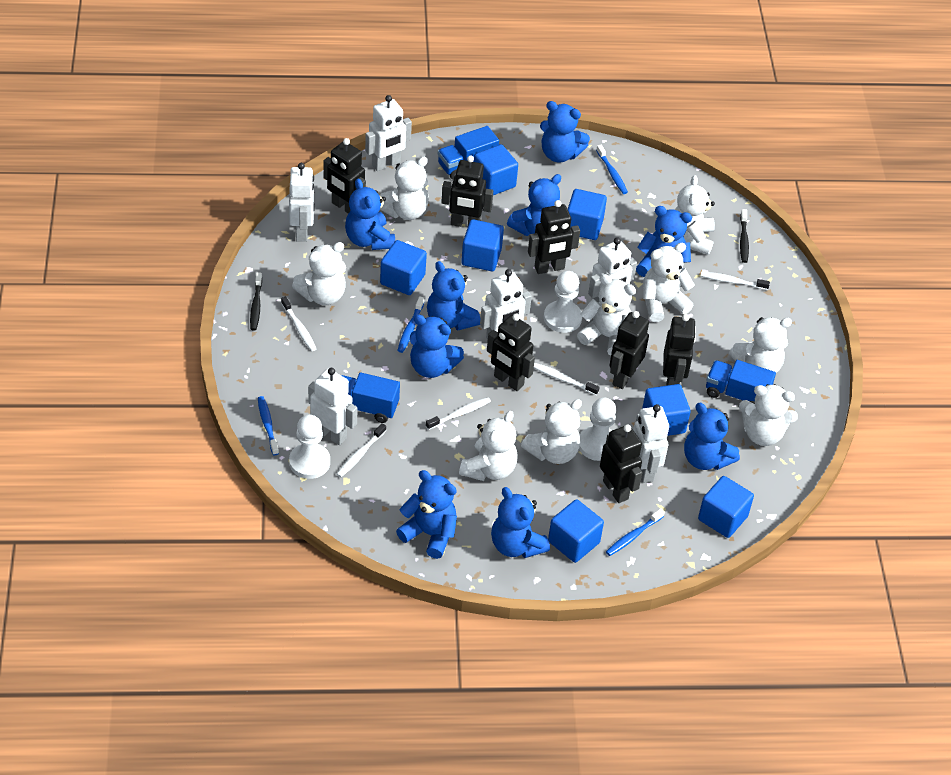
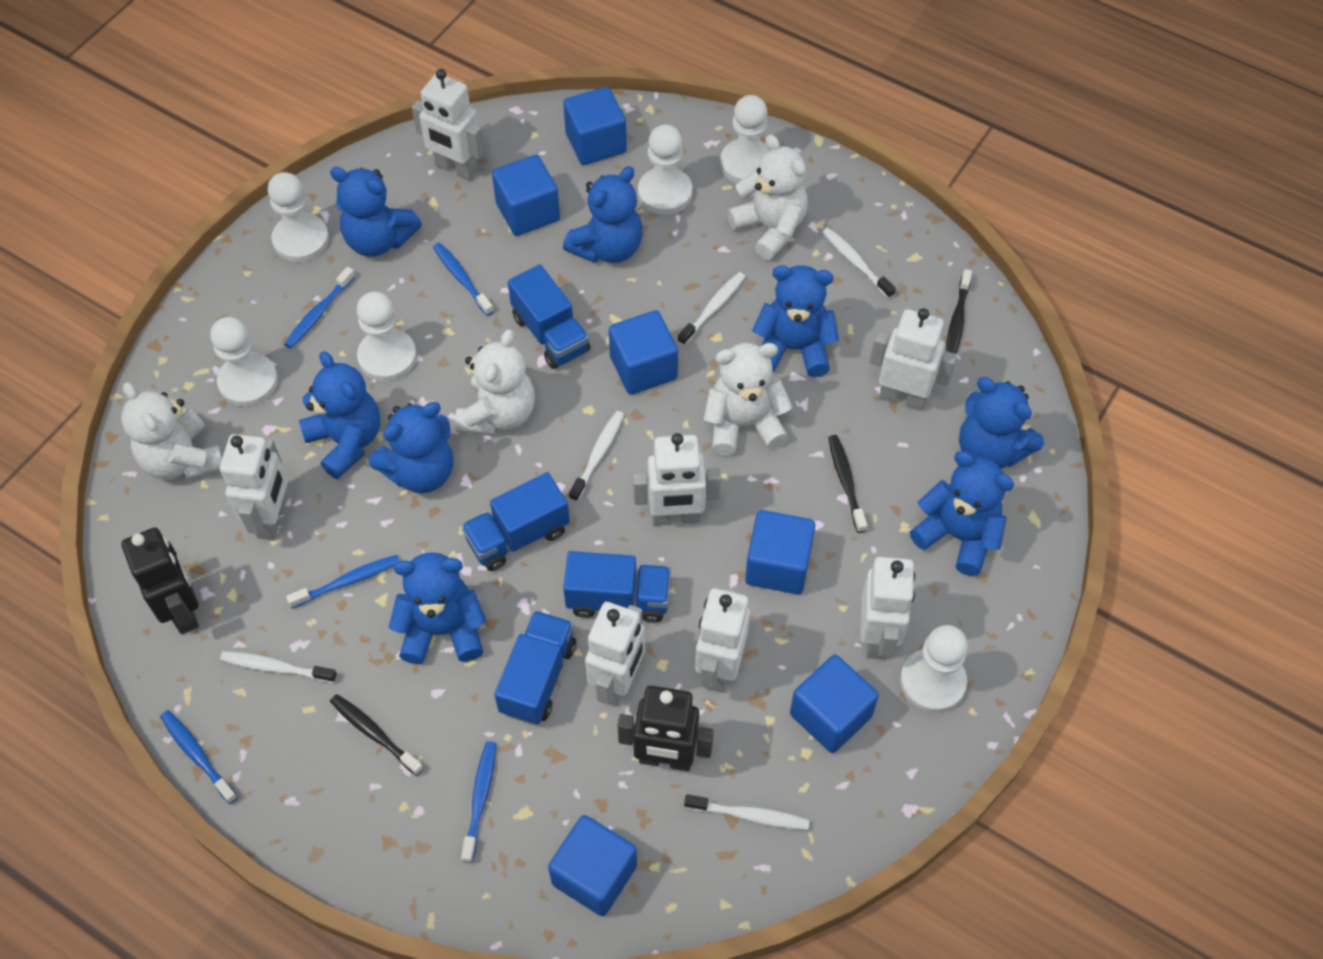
black robot: [323,138,366,214] [441,156,493,227] [487,314,535,391] [528,200,580,274] [600,424,642,503] [609,311,649,389] [663,314,696,386] = 7 -> [121,527,199,634] [617,686,714,771] = 2
black toothbrush: [250,272,262,330] [740,209,749,263] = 2 -> [330,694,424,776] [828,435,867,533] [946,269,972,354] = 3
blue cube: [380,240,427,295] [461,219,504,271] [473,144,518,195] [548,499,604,563] [568,189,607,240] [642,384,691,436] [698,476,754,538] = 7 -> [492,155,560,236] [548,815,637,916] [563,87,627,165] [609,310,678,395] [745,510,815,594] [790,655,879,753] = 6
blue teddy bear: [345,178,395,250] [396,470,457,559] [410,314,464,378] [427,261,480,331] [491,487,550,558] [507,174,561,236] [540,101,590,163] [636,206,692,277] [684,403,740,470] = 9 -> [299,351,380,479] [330,167,422,256] [368,402,453,493] [389,552,486,664] [563,166,643,263] [752,265,839,377] [910,451,1014,576] [959,377,1044,469] = 8
blue toothbrush: [258,396,279,455] [397,296,424,353] [596,145,628,194] [606,508,665,556] = 4 -> [160,710,238,804] [284,267,355,349] [286,555,400,608] [433,242,494,316] [461,741,496,863] = 5
blue truck: [341,372,400,423] [438,126,499,180] [706,360,776,404] = 3 -> [461,472,570,571] [494,611,576,725] [508,264,590,369] [563,551,671,623] = 4
white pawn: [289,415,330,479] [544,271,582,333] [579,398,616,461] = 3 -> [210,317,278,407] [268,172,329,262] [357,292,417,381] [638,124,692,215] [720,95,769,183] [900,625,968,713] = 6
white robot: [289,163,315,242] [308,368,358,445] [365,95,412,171] [480,269,532,340] [588,237,637,303] [633,404,669,483] = 6 -> [220,434,288,540] [412,69,485,181] [585,602,645,706] [633,433,721,526] [695,588,750,693] [860,557,915,660] [869,308,957,411] = 7
white teddy bear: [292,242,346,305] [380,156,429,220] [459,411,518,481] [521,399,582,464] [577,274,636,356] [643,243,695,322] [674,175,715,255] [729,317,792,373] [739,384,798,446] = 9 -> [121,382,223,480] [455,329,535,434] [704,343,793,456] [727,134,808,260] = 4

